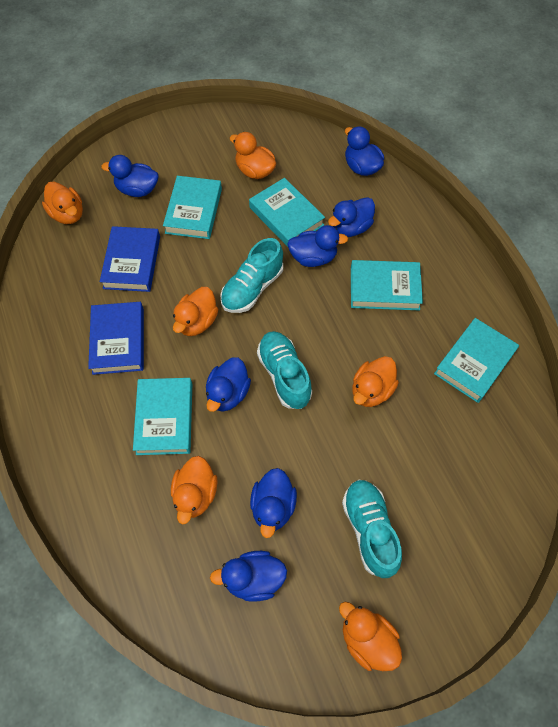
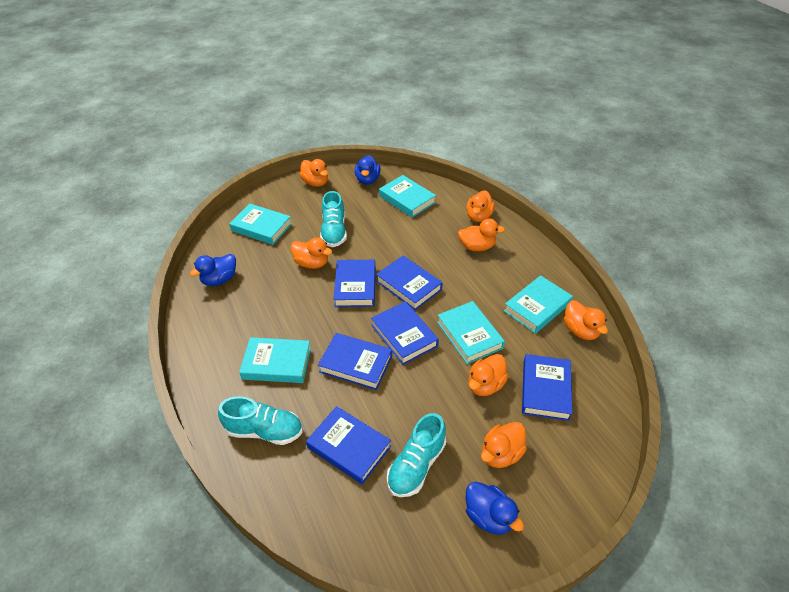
blue book: [88,302,144,375] [100,226,160,292] = 2 -> [306,406,391,484] [318,333,392,390] [334,260,375,307] [371,301,439,365] [376,256,443,310] [522,354,572,421] = 6
blue duck: [101,155,158,197] [206,358,251,412] [210,551,287,602] [250,468,297,538] [287,225,348,267] [328,197,375,237] [345,126,384,176] = 7 -> [190,254,236,286] [355,155,380,185] [465,482,524,535] = 3
orange duck: [42,182,83,224] [171,456,217,525] [173,287,218,336] [230,132,276,179] [339,601,402,671] [352,356,399,407] = 6 -> [290,237,332,269] [299,159,328,187] [458,218,505,251] [466,190,495,222] [468,354,508,396] [481,422,527,468] [564,300,608,340] = 7

